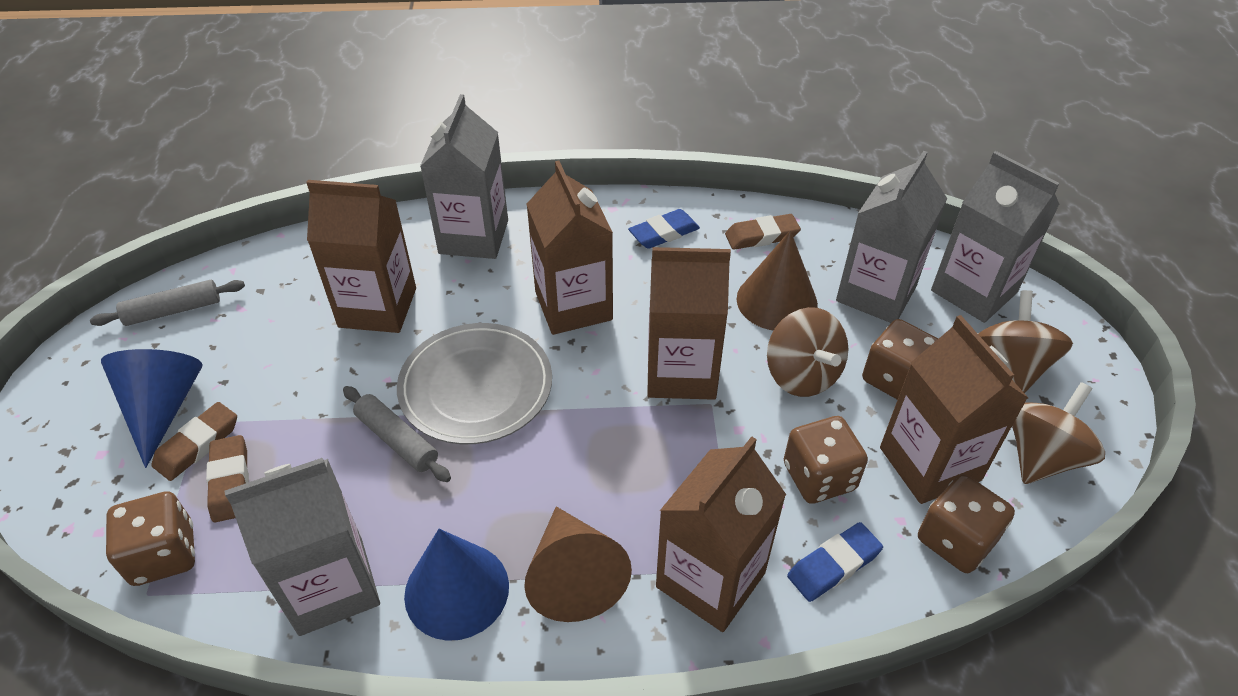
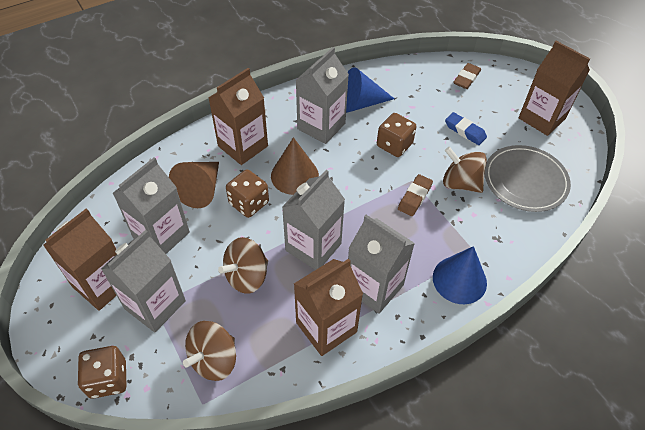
blue eraser: [628,209,700,249] [787,522,883,602] = 2 -> [445,112,487,145] = 1
brown carton: [306,180,416,333] [526,160,613,335] [647,247,731,400] [656,436,786,632] [880,315,1028,504] = 5 -> [43,208,117,311] [209,68,268,165] [294,259,363,356] [519,41,590,136] = 4
brown dice: [106,491,195,586] [784,416,868,504] [862,319,938,400] [918,474,1015,573] = 4 -> [78,346,126,399] [226,169,269,218] [377,113,416,157] = 3
brown eraser: [152,402,237,481] [206,435,249,522] [725,214,801,250] = 3 -> [398,174,433,216] [453,63,481,89] = 2
grey carton: [224,458,380,636] [420,94,508,259] [836,151,947,323] [931,151,1060,323] = 4 -> [101,230,186,332] [113,157,190,254] [282,170,345,270] [295,47,349,144] [348,215,415,314] = 5
grey rolling pin: [90,280,245,326] [343,386,451,482] = 2 -> none = 0

